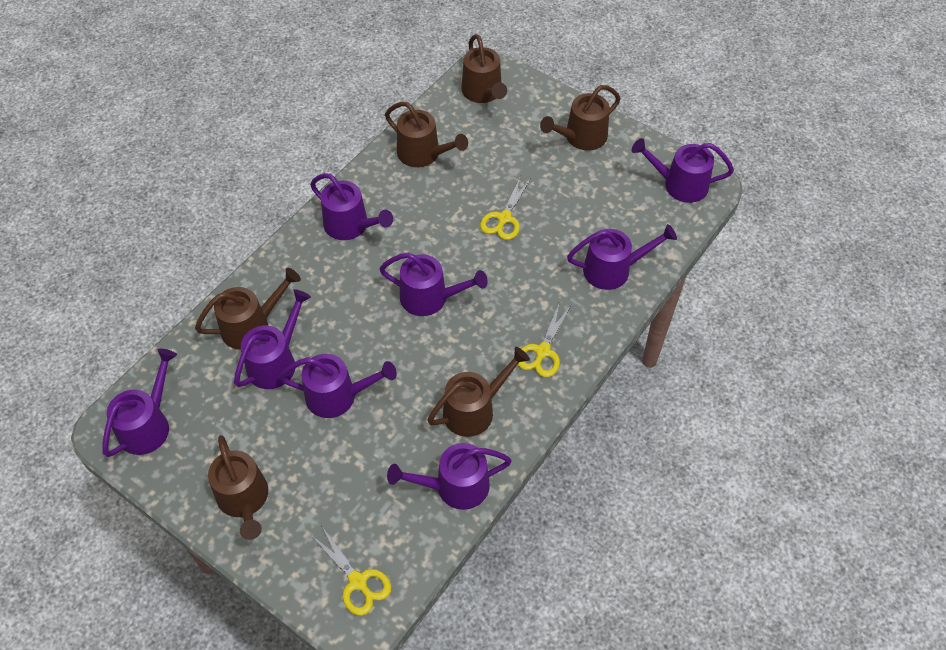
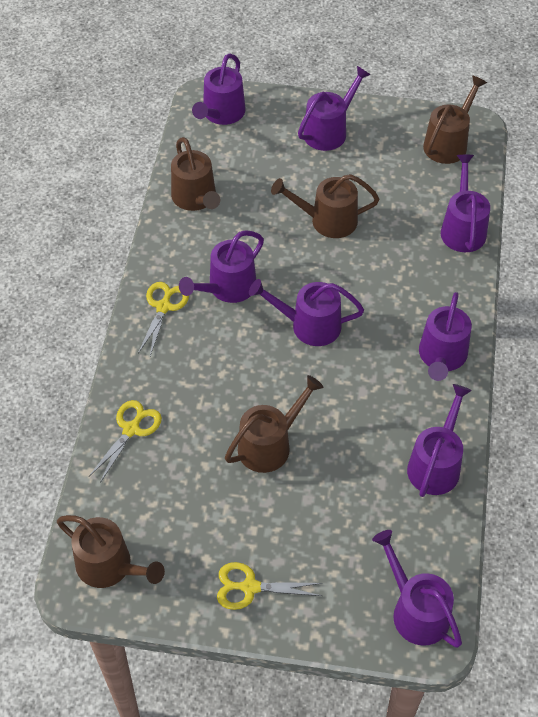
brown watering can: [195,268,301,350] [208,435,268,540] [385,102,468,167] [428,347,530,437] [461,34,507,103] [540,85,621,151] = 6 -> [57,515,165,588] [171,137,220,211] [225,375,324,473] [271,174,379,238] [423,75,487,164] = 5

